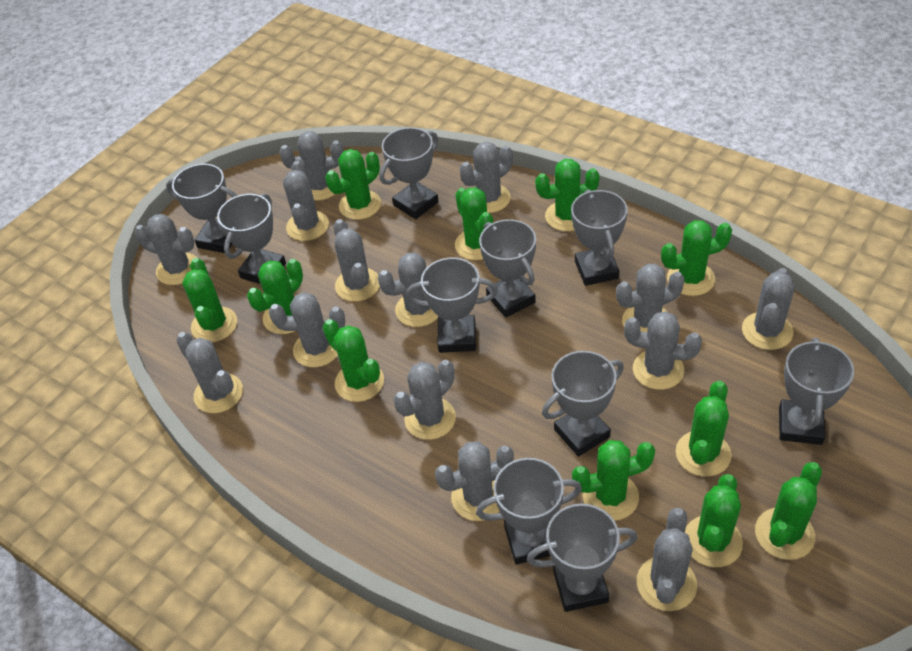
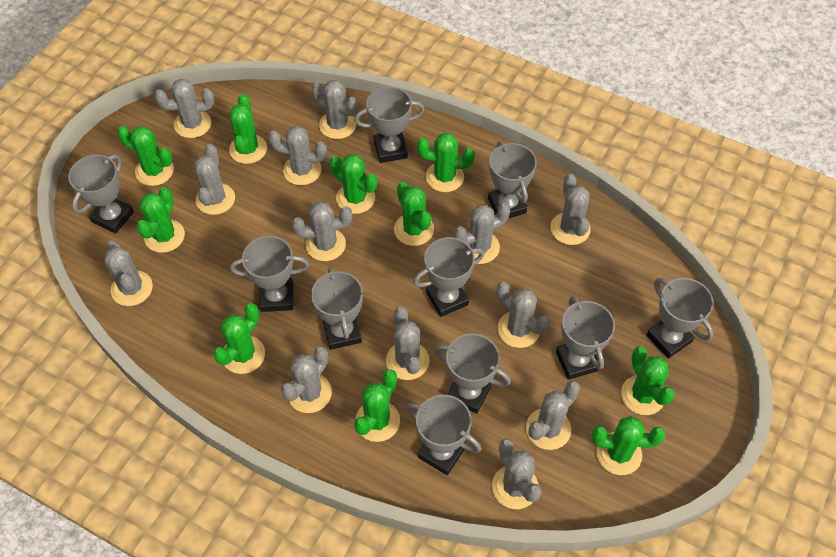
green cactus: [182,258,237,342] [247,259,303,334] [323,319,384,402] [325,149,381,220] [455,187,493,260] [535,159,600,231] [572,440,655,521] [661,220,732,296] [676,381,732,477] [685,474,743,567] [755,462,822,560] = 11 -> [117,126,174,186] [136,187,185,253] [213,303,265,374] [229,94,267,164] [330,154,377,214] [354,369,400,442] [394,182,434,246] [417,133,475,192] [592,416,665,475] [621,346,675,415] = 10
grey cactus: [135,214,197,285] [176,332,243,413] [269,292,345,367] [279,131,344,201] [283,161,329,241] [333,219,380,302] [378,253,439,327] [393,360,456,440] [435,441,514,521] [460,142,513,213] [616,264,685,332] [624,311,702,390] [637,508,697,611] [742,268,794,350] = 14 -> [105,241,153,306] [155,79,214,138] [194,144,235,215] [268,126,327,185] [281,347,332,413] [292,202,352,261] [312,80,358,139] [386,306,429,380] [454,203,510,264] [492,438,542,509] [496,282,550,348] [526,381,580,450] [550,174,591,245] = 13

